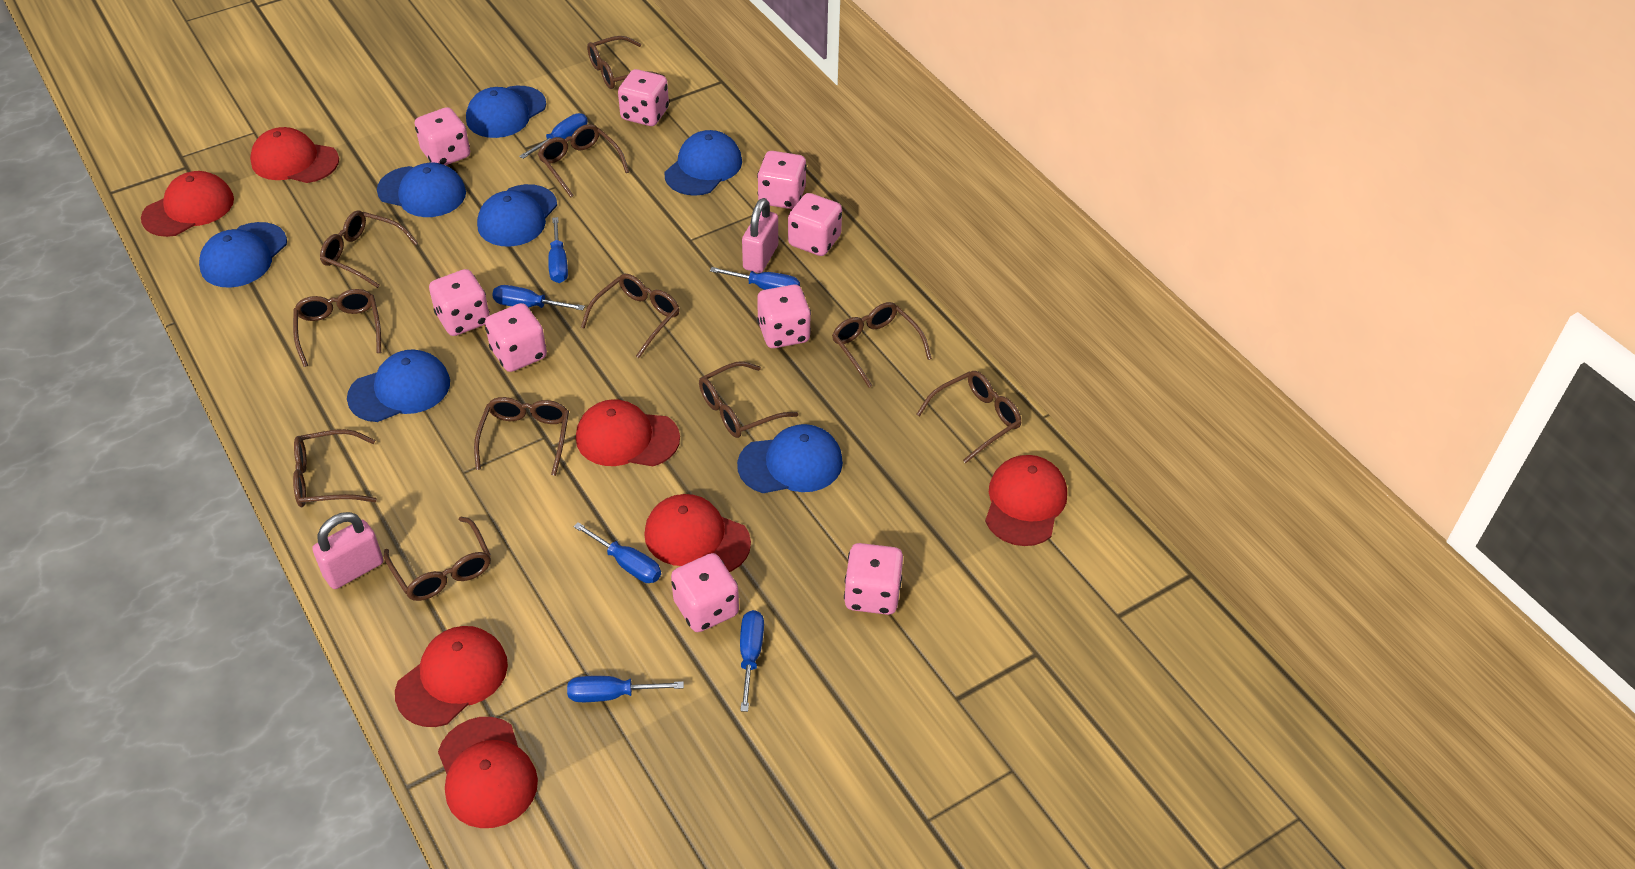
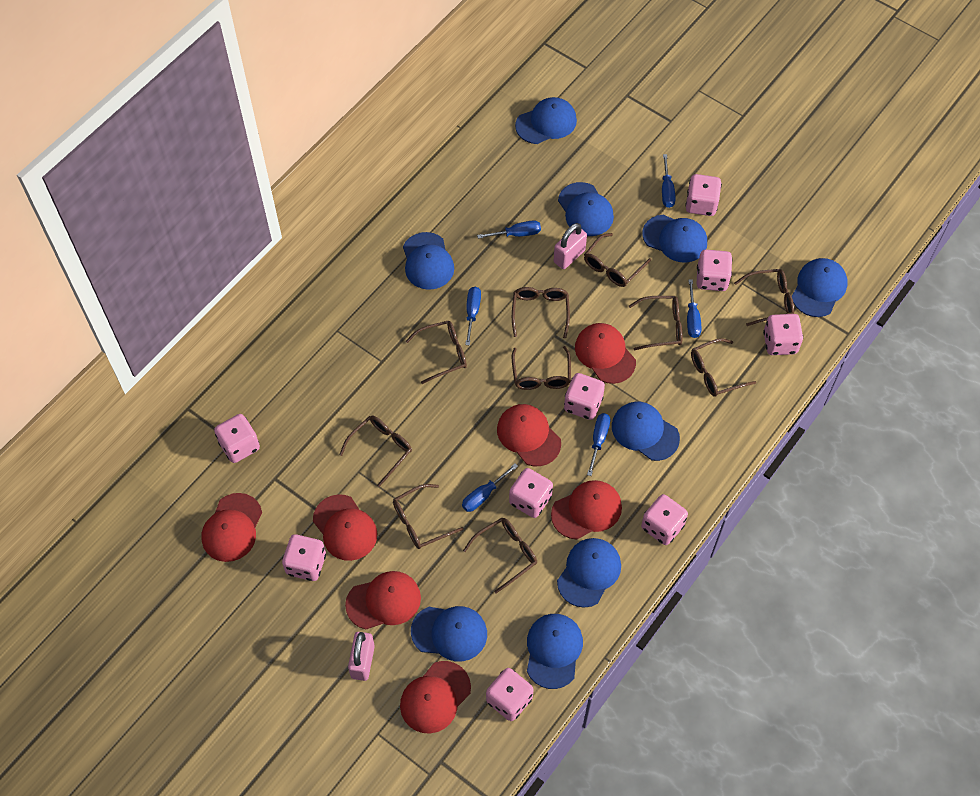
blue cap: [199,222,287,288] [347,350,450,422] [377,163,466,217] [466,86,546,138] [477,184,557,247] [665,130,742,196] [737,424,843,493] = 7 -> [403,232,454,290] [411,606,487,661] [515,97,577,144] [527,614,583,689] [557,538,621,608] [558,182,614,236] [612,402,680,461] [642,215,707,263] [792,258,848,317] = 9
blue screwdriver: [492,285,585,310] [519,113,588,159] [548,217,568,283] [567,676,684,702] [573,522,661,583] [710,267,800,290] [740,610,764,712] = 7 -> [462,464,518,512] [465,287,481,345] [477,220,541,239] [587,413,610,476] [662,154,676,208] [687,279,702,338] = 6
brown glasses: [293,289,381,367] [293,429,377,507] [320,210,418,288] [384,516,491,601] [474,397,569,476] [538,124,629,198] [581,274,679,358] [587,36,664,89] [699,361,798,438] [832,302,932,388] [916,371,1022,463] = 11 -> [339,416,412,487] [393,484,463,549] [406,321,467,384] [463,518,537,593] [512,287,570,338] [512,346,571,390] [584,233,651,287] [629,296,683,350] [691,338,756,397] [734,269,794,326] = 10

